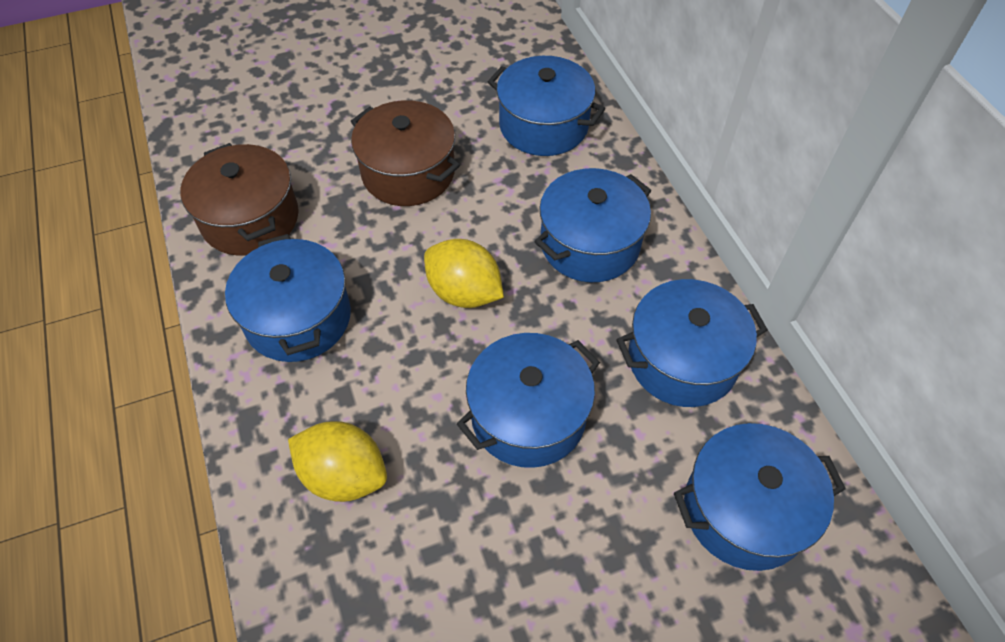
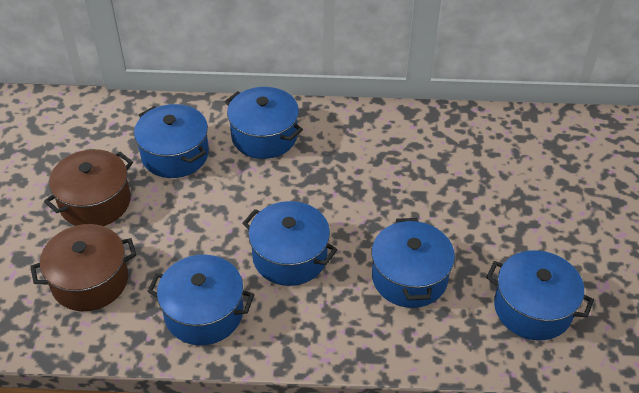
yellow lemon: [288,421,387,502] [424,239,504,308] = 2 -> none = 0

